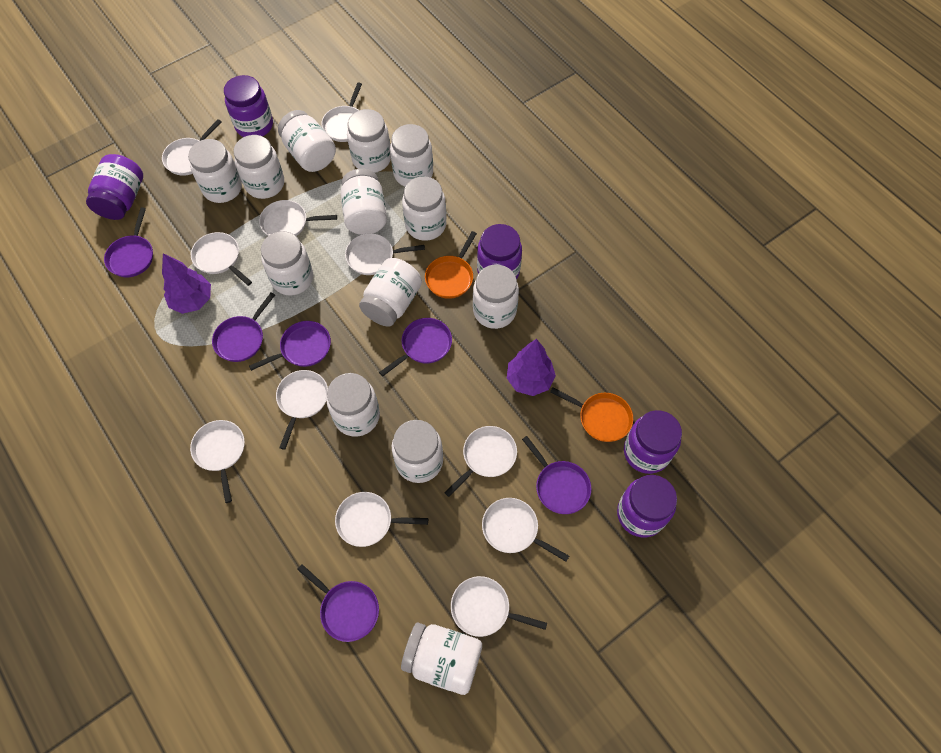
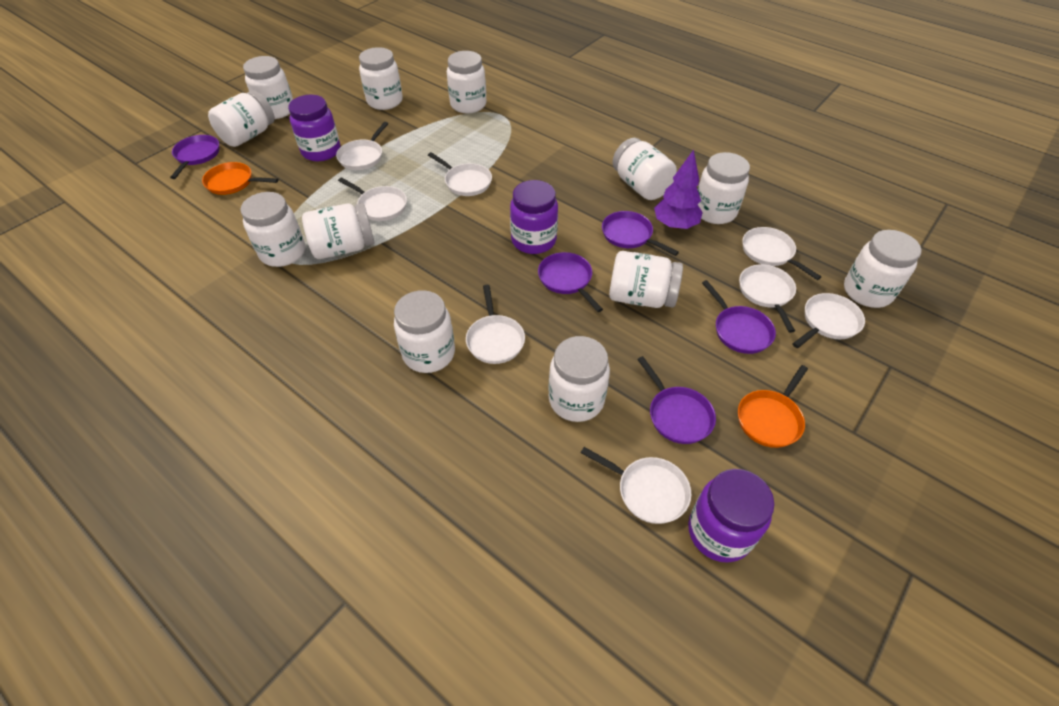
purple jar: [86,154,143,220] [224,75,273,137] [477,224,522,279] [617,475,677,537] [624,410,682,474] = 5 -> [288,95,340,161] [510,180,558,254] [688,469,775,563] = 3
purple pan: [104,208,153,277] [212,292,275,362] [249,321,331,371] [297,564,379,642] [379,318,452,376] [522,436,591,514] = 6 -> [170,135,219,179] [538,252,603,312] [602,211,679,256] [637,356,716,444] [702,280,776,354] = 5
purple tree: [162,253,211,314] [507,339,556,396] = 2 -> [654,150,703,229] = 1
white jar: [188,139,242,203] [233,135,284,199] [261,231,313,295] [278,110,336,172] [327,373,380,437] [341,169,387,235] [347,109,391,173] [359,258,422,327] [390,124,433,187] [392,420,443,483] [401,623,482,695] [402,176,446,241] [473,265,519,329] = 13 -> [208,90,275,147] [240,192,305,267] [243,56,293,119] [302,203,375,259] [359,47,403,110] [394,290,455,373] [447,51,487,113] [548,336,610,422] [609,251,683,308] [612,138,677,200] [698,152,750,224] [844,230,921,308] = 12
white pan: [162,119,221,176] [190,420,245,503] [191,232,252,286] [259,200,337,236] [276,370,328,450] [321,83,362,142] [335,492,428,547] [345,233,425,275] [444,426,517,497] [451,576,547,637] [482,498,569,562] = 11 -> [336,122,388,170] [338,177,407,221] [428,152,492,196] [466,285,525,364] [581,447,691,524] [739,264,796,333] [742,227,822,280] [792,293,865,348] = 8

